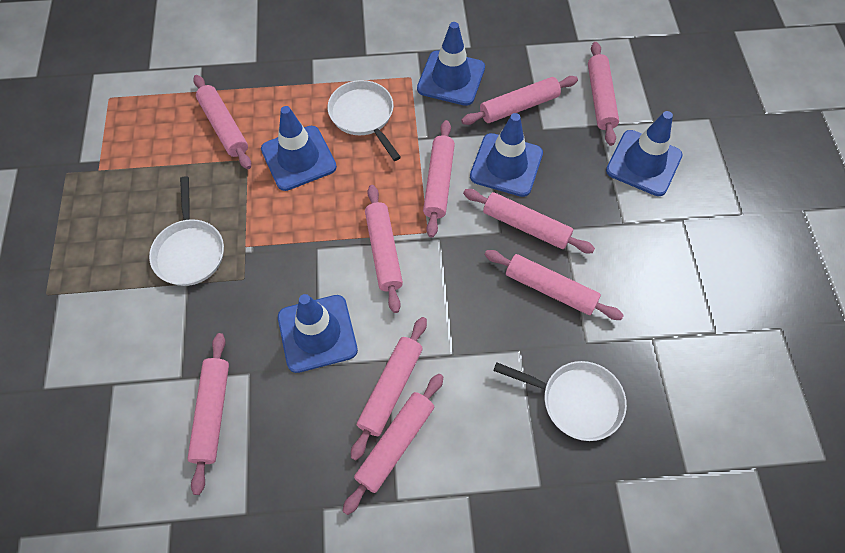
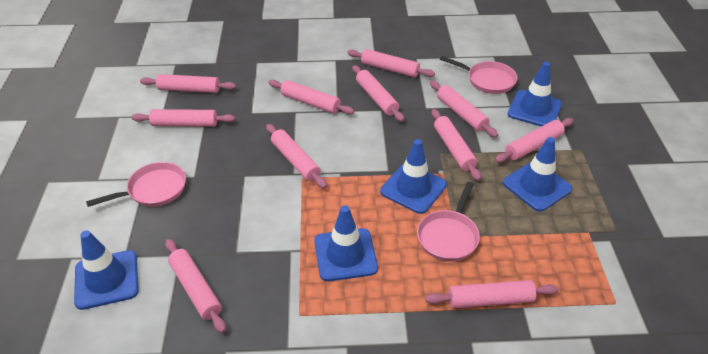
pink pan: none = 0 -> [86,162,186,207] [417,182,480,261] [440,56,518,94] = 3
pink rolling pin: [187,333,229,495] [193,75,251,169] [343,374,443,515] [351,317,427,460] [365,185,403,313] [423,120,455,238] [461,76,578,125] [463,189,595,253] [485,250,624,320] [588,42,619,146] = 10 -> [132,109,235,127] [140,74,236,93] [165,239,226,333] [266,124,327,189] [268,80,354,115] [347,49,435,77] [352,65,404,122] [425,280,558,308] [430,81,498,138] [431,109,481,181] [495,118,573,163] = 11
white pan: [149,176,224,286] [327,80,401,161] [493,361,627,441] = 3 -> none = 0

